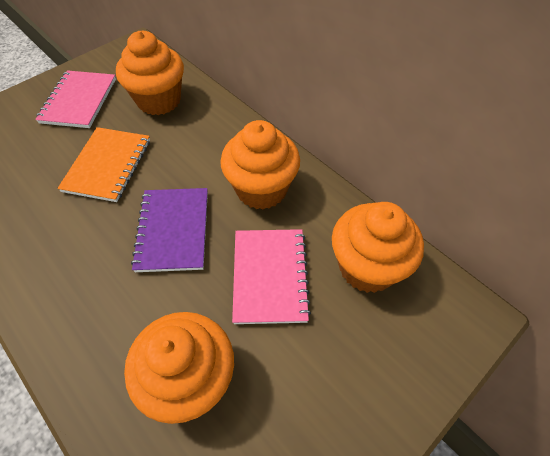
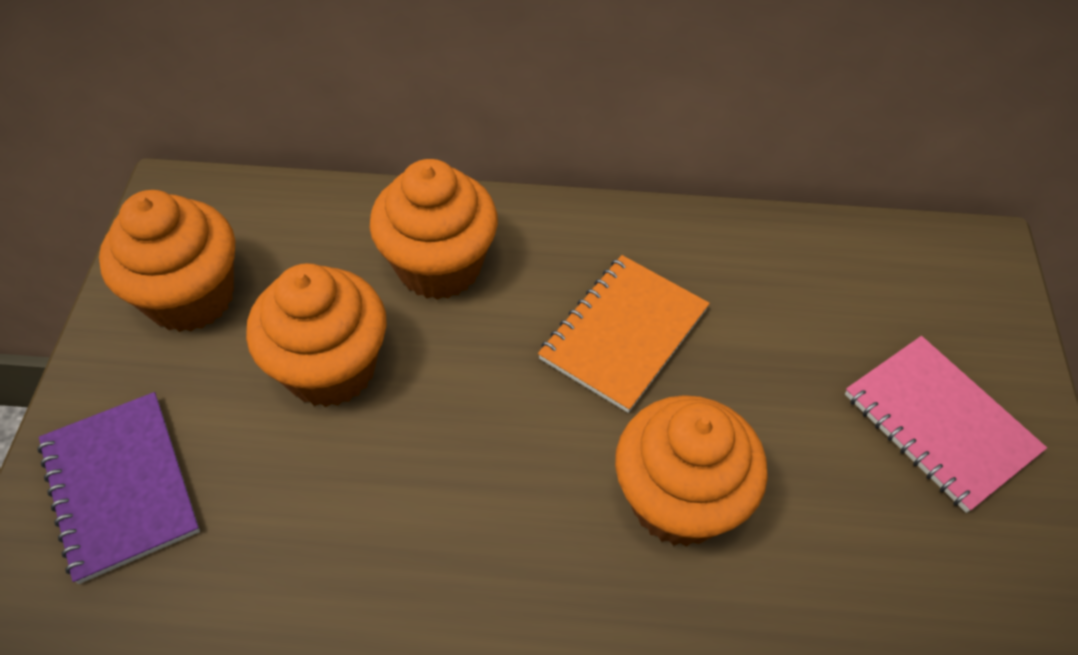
pink notebook: [35,70,116,128] [232,229,311,324] = 2 -> [845,336,1047,513] = 1

